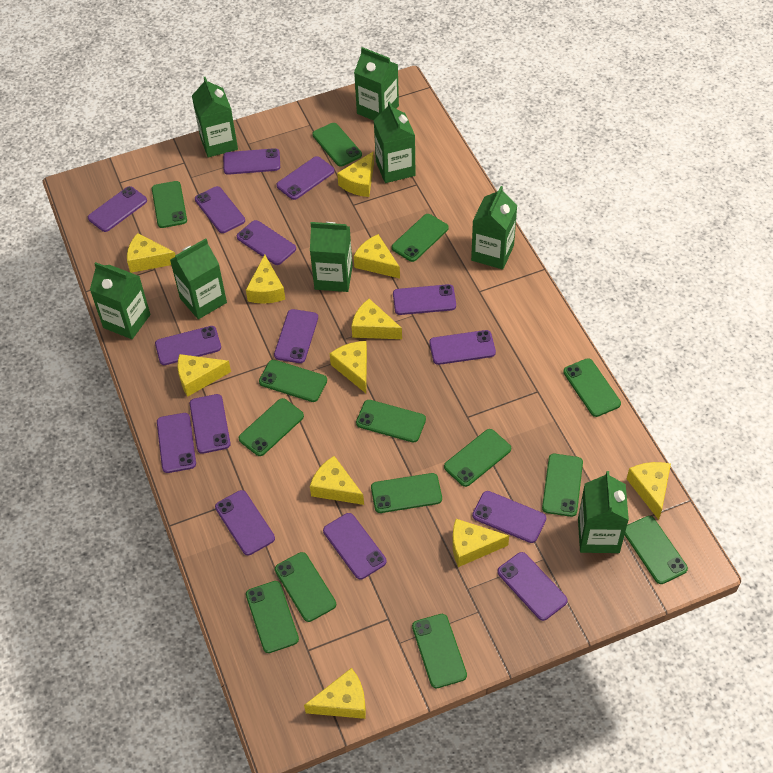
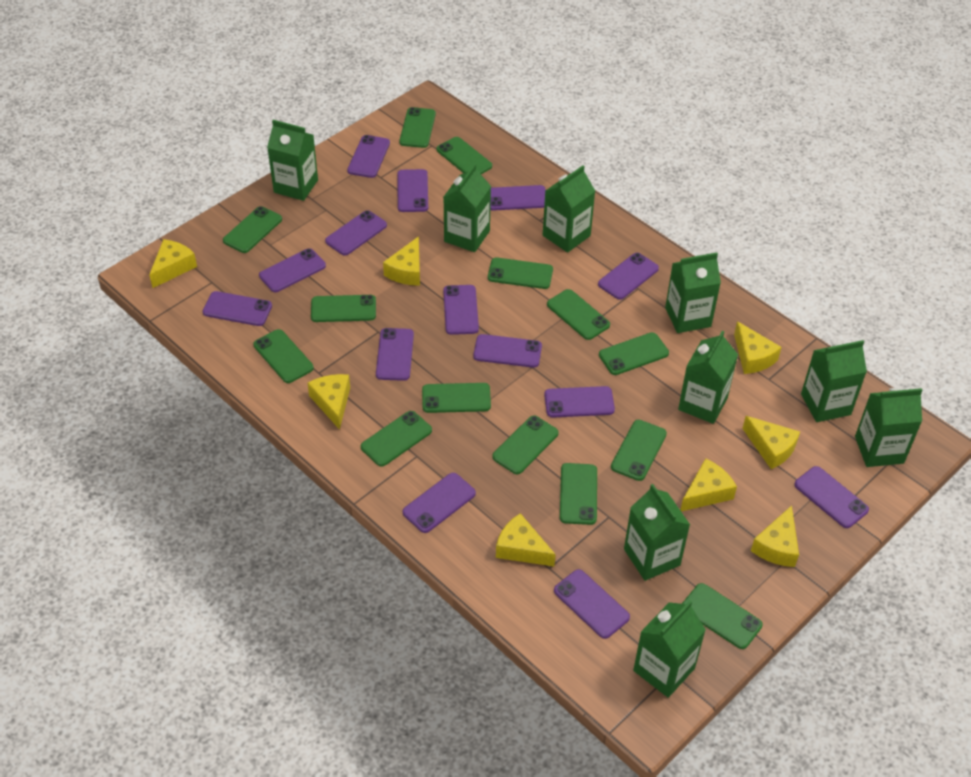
green carton: [90,262,150,339] [170,238,227,319] [192,77,238,157] [310,222,353,292] [354,47,399,121] [374,101,416,183] [471,186,517,269] [578,471,629,553] = 8 -> [267,120,318,201] [444,164,491,252] [543,166,595,253] [624,484,690,581] [633,601,706,698] [665,252,721,333] [678,331,738,424] [801,340,867,422] [855,388,922,467] = 9
purple phone: [88,186,147,232] [155,326,221,365] [157,413,196,473] [190,394,231,454] [195,186,245,233] [215,490,275,555] [223,148,280,175] [237,220,296,265] [274,309,318,363] [276,156,335,200] [323,513,386,580] [393,284,456,315] [429,330,496,365] [472,491,546,543] [497,552,568,621] = 15 -> [203,291,272,326] [259,248,326,292] [325,210,387,255] [347,135,390,178] [376,328,414,381] [398,169,428,212] [403,473,476,533] [443,285,479,335] [473,334,542,368] [490,185,546,211] [544,386,615,418] [554,569,630,639] [598,253,659,300] [794,466,869,528] = 14
yellow cheese: [127,233,176,273] [178,354,231,397] [246,255,285,304] [304,668,366,719] [310,456,364,505] [330,341,367,393] [337,152,374,197] [351,299,402,339] [354,234,400,279] [452,519,509,567] [627,462,671,520] = 11 -> [149,239,197,288] [307,374,350,430] [383,236,420,285] [496,513,556,566] [680,458,737,511] [734,321,782,374] [742,416,800,469] [751,505,799,567] = 8

